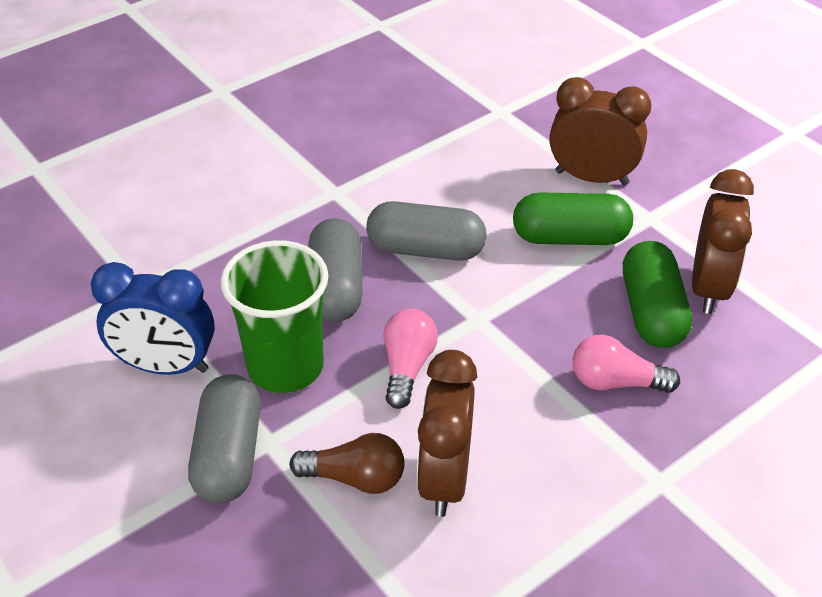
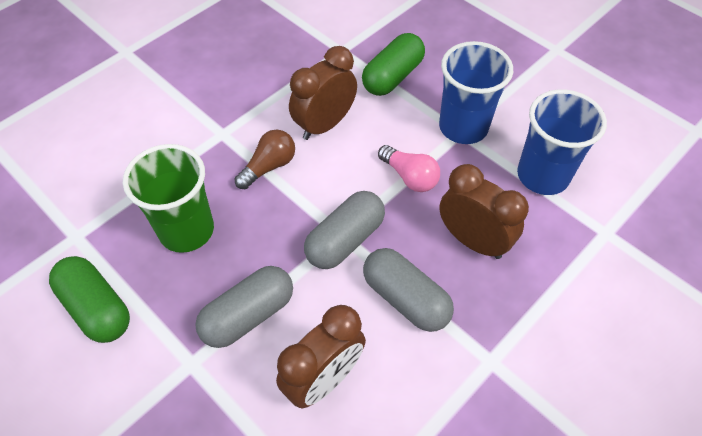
blue clock: [91,262,215,375] = 1 -> none = 0
blue cup: none = 0 -> [439,41,513,144] [517,90,607,195] = 2
pink light bulb: [383,309,438,409] [573,335,680,393] = 2 -> [378,145,440,192] = 1

